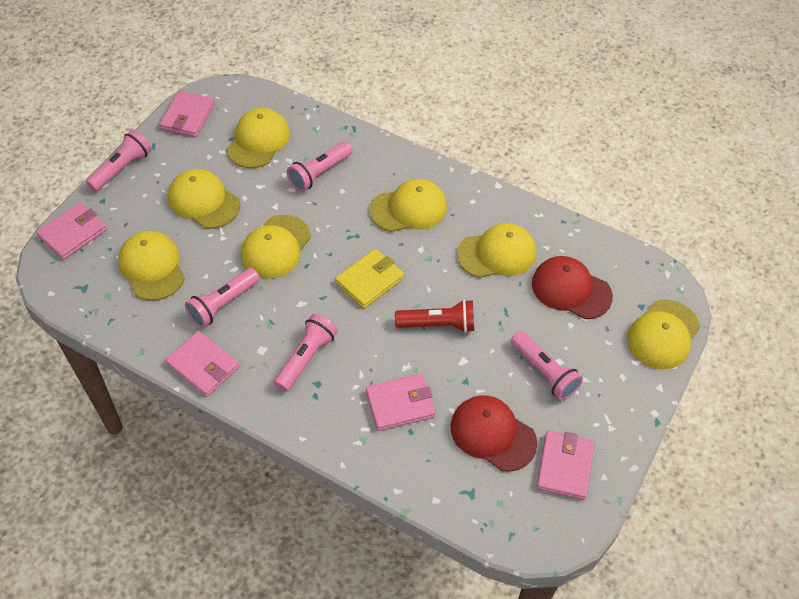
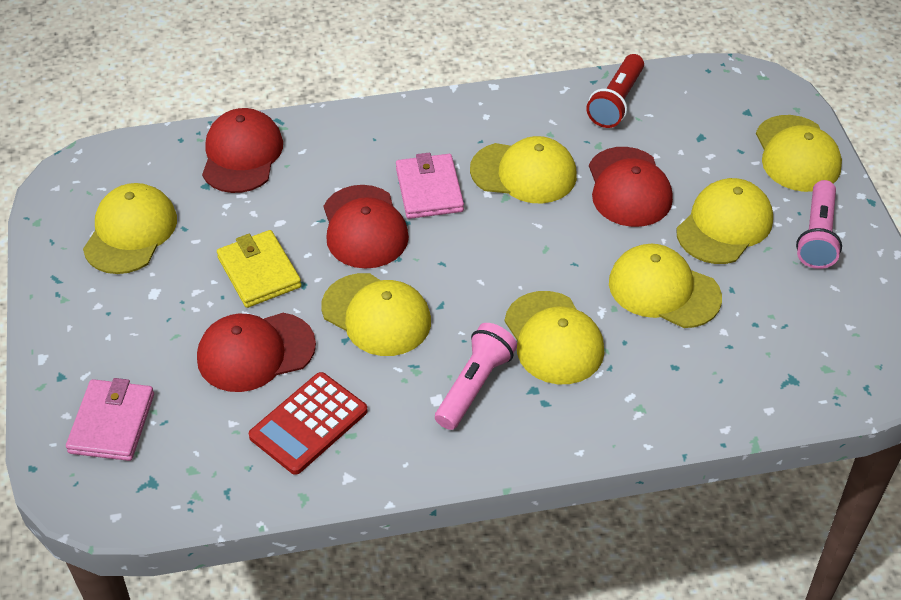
pink flashlight: [86,130,152,192] [185,268,260,328] [274,314,337,392] [287,141,353,192] [511,331,583,401] = 5 -> [435,323,517,430] [796,180,842,269] = 2
pink wallet: [37,203,107,260] [159,91,215,137] [165,331,240,397] [366,374,436,431] [537,431,595,500] = 5 -> [66,378,154,461] [396,153,464,219] = 2
red calculator: none = 0 -> [249,372,368,475] = 1
red cap: [451,395,537,472] [532,256,613,319] = 2 -> [197,313,316,392] [202,108,283,193] [324,185,409,269] [589,147,673,227] = 4

